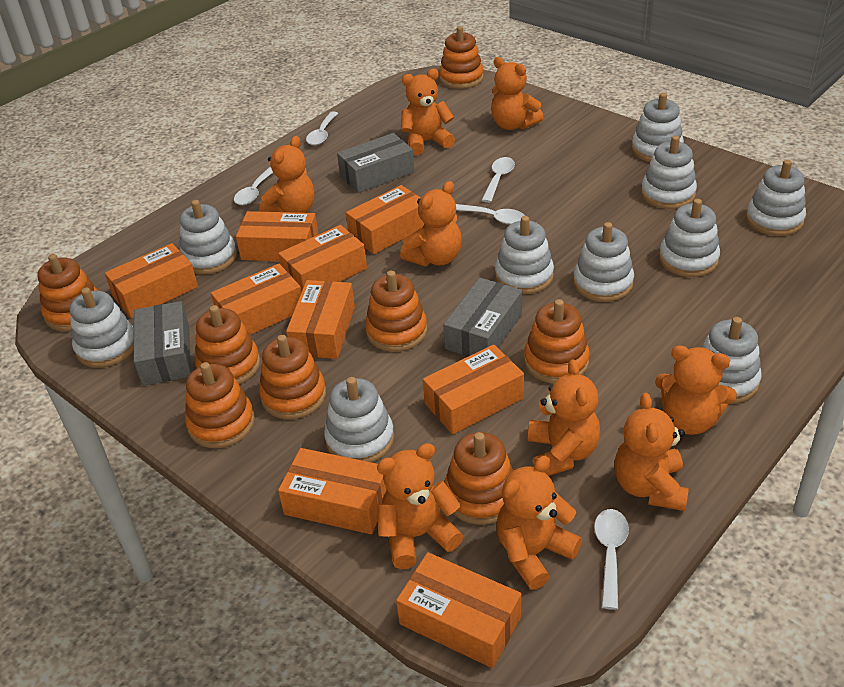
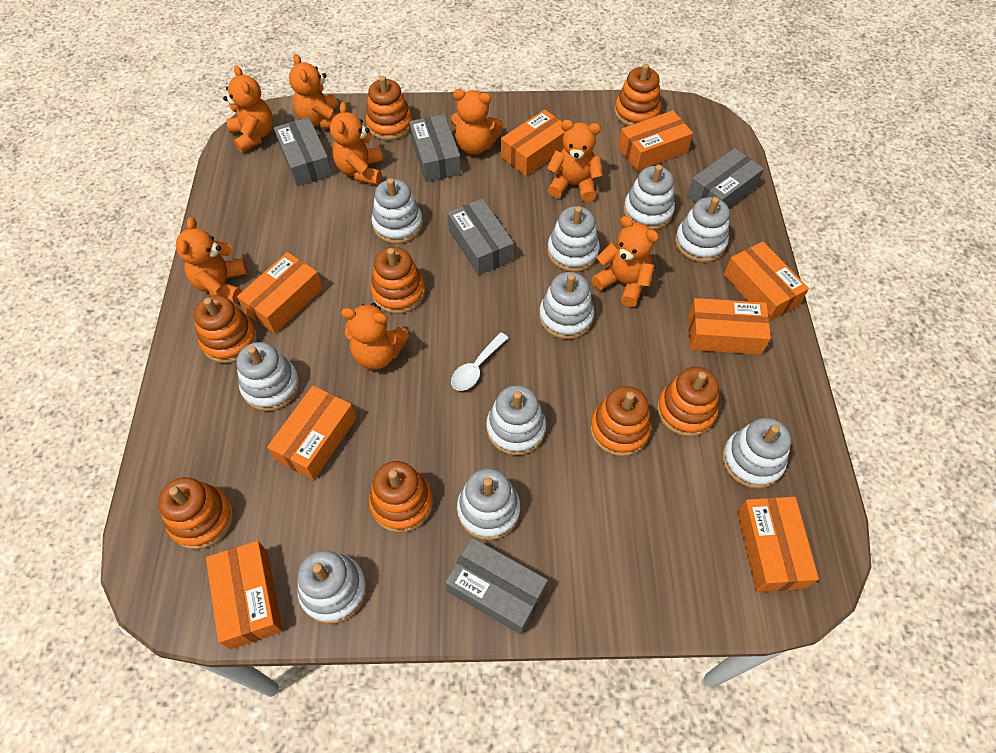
grey box: [134,301,191,386] [337,133,415,193] [443,278,522,357] = 3 -> [274,117,332,186] [409,114,461,182] [445,538,548,635] [447,198,514,275] [687,148,764,208] = 5
orange box: [105,243,198,318] [211,264,301,335] [236,211,319,261] [278,225,367,292] [278,448,387,534] [286,280,355,359] [346,185,425,254] [396,552,521,668] [423,345,524,434] = 9 -> [206,541,283,649] [237,252,323,334] [267,386,356,480] [501,110,565,176] [618,110,693,171] [688,298,771,355] [724,242,809,321] [737,497,819,592] = 8
orange teddy bear: [259,136,315,213] [377,443,463,569] [400,181,462,266] [401,69,455,155] [491,57,544,130] [496,456,582,590] [528,359,600,476] [615,393,689,511] [655,345,737,435] = 9 -> [176,217,248,303] [223,65,273,153] [289,54,339,129] [330,102,383,185] [341,303,409,370] [450,89,503,155] [547,120,603,202] [592,216,659,307] = 8
white spoon: [234,167,273,205] [306,111,338,145] [456,204,525,225] [481,157,515,203] [594,509,629,610] = 5 -> [451,332,508,391] = 1

